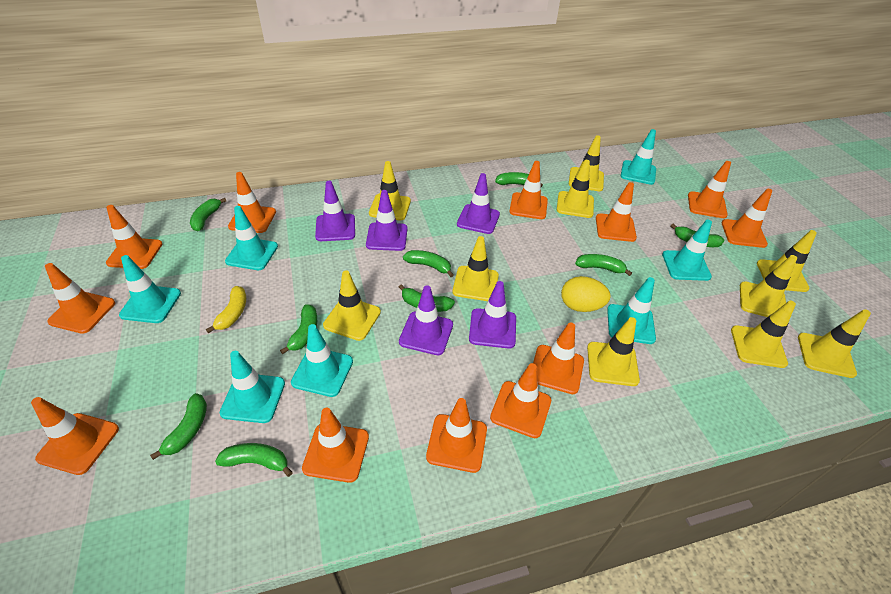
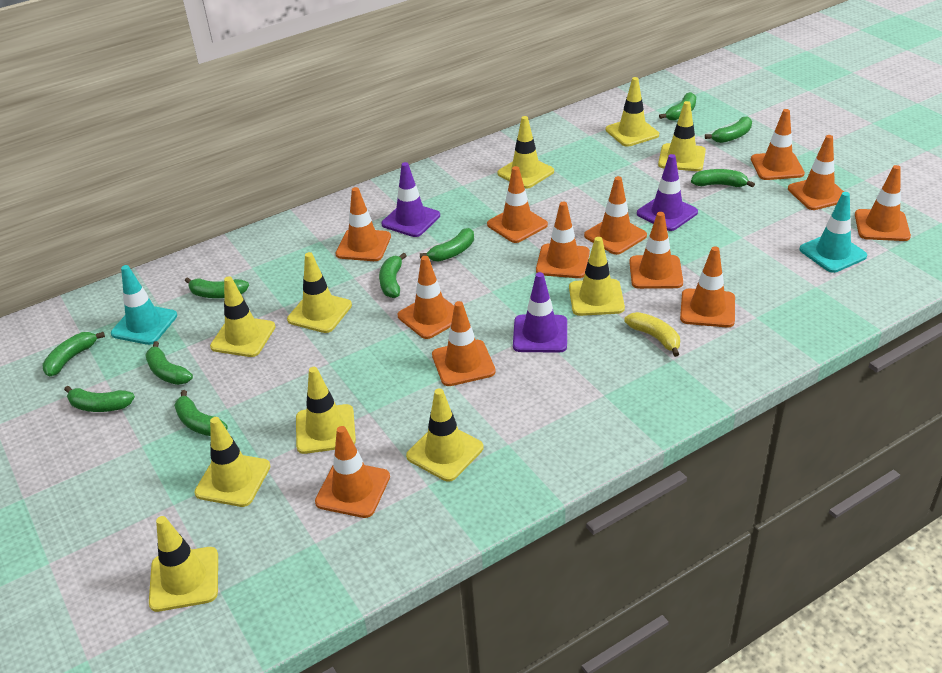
green banana: [150,393,207,460] [190,198,226,231] [215,443,293,477] [280,304,317,354] [399,284,455,312] [403,250,454,277] [495,172,543,187] [575,254,632,276] [671,224,725,247] = 9 -> [42,332,105,377] [64,386,135,412] [145,341,193,385] [174,390,228,436] [185,277,249,298] [379,253,407,298] [420,228,474,262] [659,92,696,121] [691,169,755,188] [705,116,752,143] = 10
purple traffic cone: [315,181,355,241] [366,190,408,251] [399,286,453,355] [457,173,500,234] [469,281,516,349] = 5 -> [381,162,440,237] [513,272,567,353] [637,154,698,231] = 3
turquoise traffic cone: [119,255,181,323] [220,351,285,423] [225,206,278,270] [291,324,353,397] [607,277,656,344] [621,129,656,185] [662,220,712,281] = 7 -> [111,265,177,345] [799,192,867,273] = 2
yellow egg: [561,276,611,312] = 1 -> none = 0

